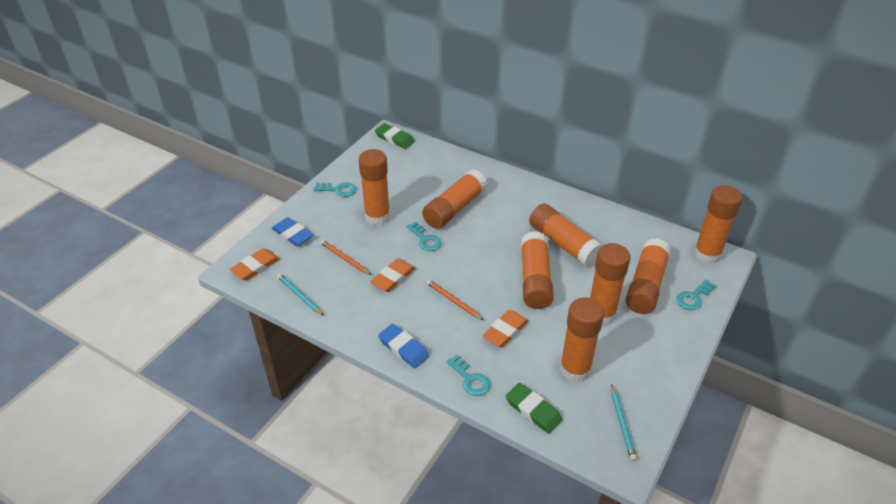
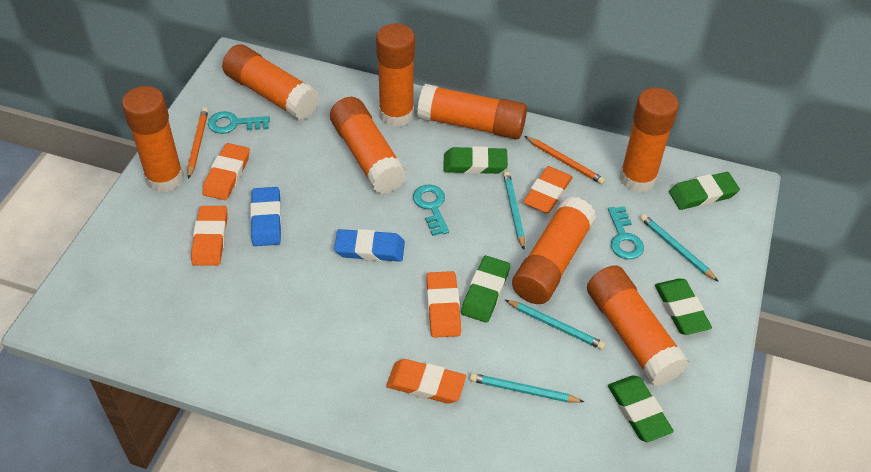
green eraser: [375,123,415,149] [506,383,563,434] = 2 -> [444,146,508,174] [461,256,510,323] [608,375,674,442] [655,279,712,335] [669,172,740,210] = 5
orange eraser: [229,248,280,281] [370,258,416,292] [482,310,528,348] = 3 -> [191,206,228,266] [202,143,250,200] [386,359,466,404] [427,271,461,338] [523,166,573,214] = 5
turquoise key: [313,183,356,197] [407,222,442,251] [446,355,490,396] [677,279,716,310] = 4 -> [208,111,270,134] [413,184,449,236] [608,206,644,259] = 3
turquoise pencil: [277,273,324,316] [611,384,637,461] = 2 -> [470,373,584,402] [503,172,525,250] [505,300,605,350] [640,214,719,282] = 4

